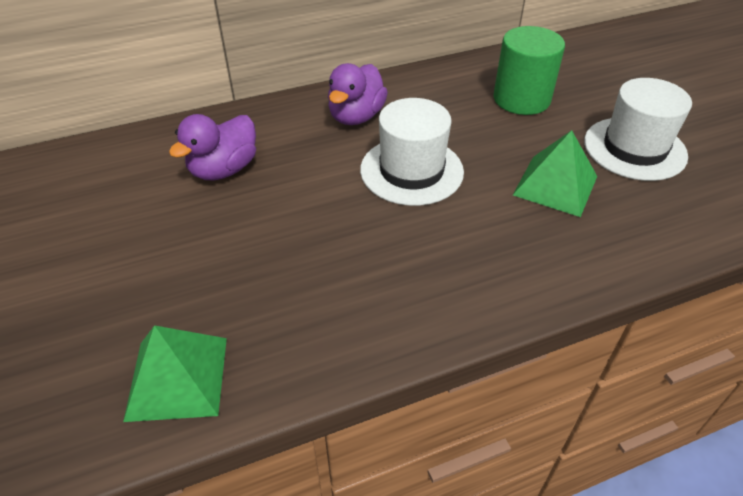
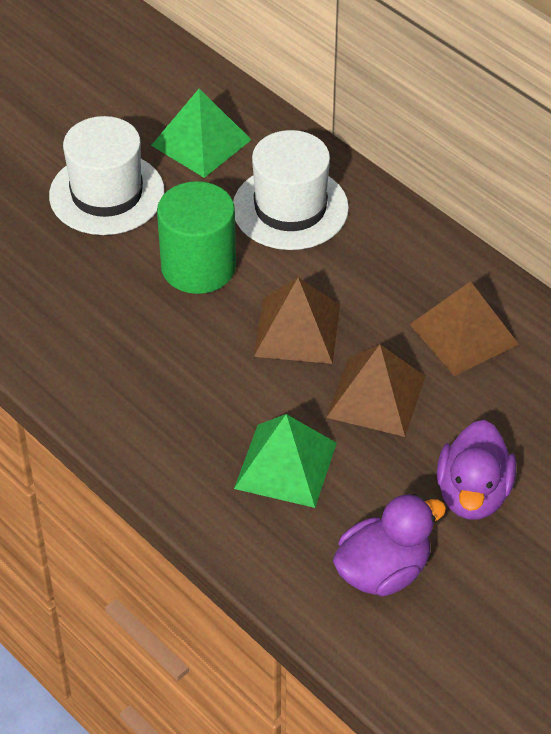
brown pyramid: none = 0 -> [254,277,340,364] [326,344,426,437] [410,281,519,376] = 3

